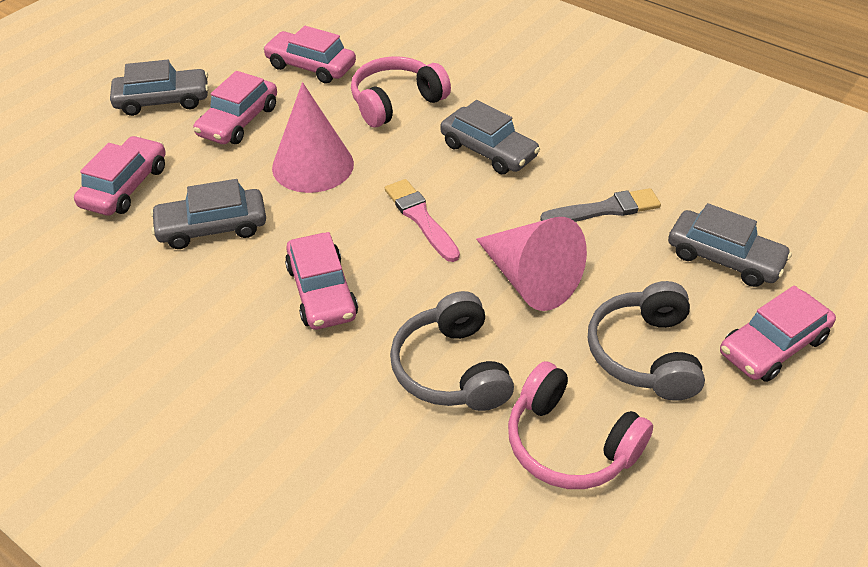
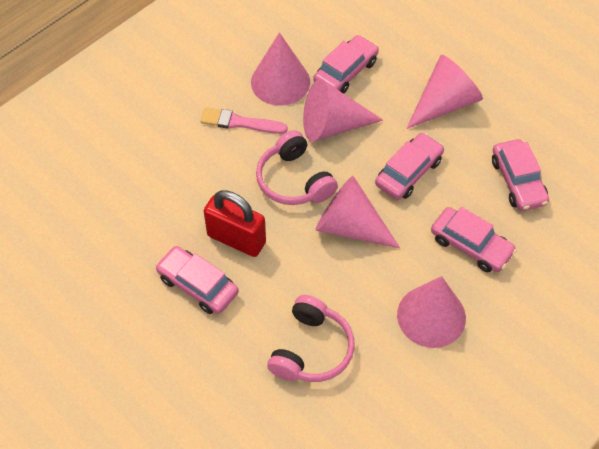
grey brush: [540,188,661,222] = 1 -> none = 0
grey car: [110,60,209,116] [150,179,266,249] [440,100,540,174] [668,203,792,287] = 4 -> none = 0
grey headphones: [390,291,514,411] [588,281,705,401] = 2 -> none = 0
pink cone: [272,82,354,193] [476,217,587,311] = 2 -> [251,32,310,106] [303,79,383,142] [315,176,400,248] [397,276,466,348] [407,55,483,129] = 5
red padlock: none = 0 -> [204,190,266,257] = 1

